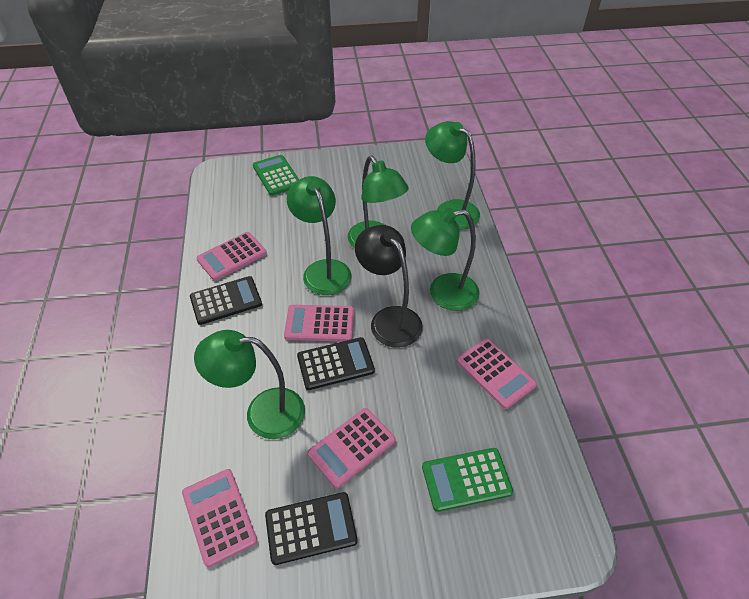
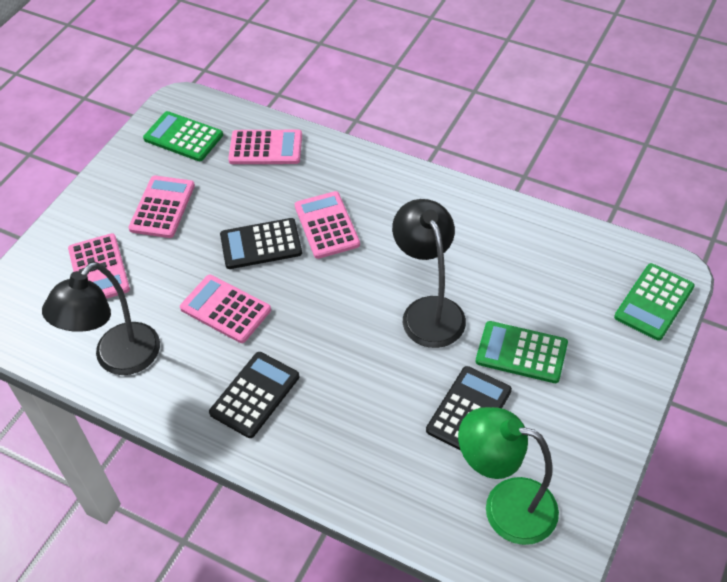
black lamp: [355,225,423,348] = 1 -> [42,262,160,375] [392,199,466,348] = 2
green calculator: [253,155,299,196] [422,448,513,512] = 2 -> [143,111,223,161] [476,321,568,383] [614,263,695,341] = 3
green lamp: [194,330,305,439] [287,176,351,295] [347,156,409,248] [411,208,479,311] [425,121,480,230] = 5 -> [458,407,559,545] = 1

